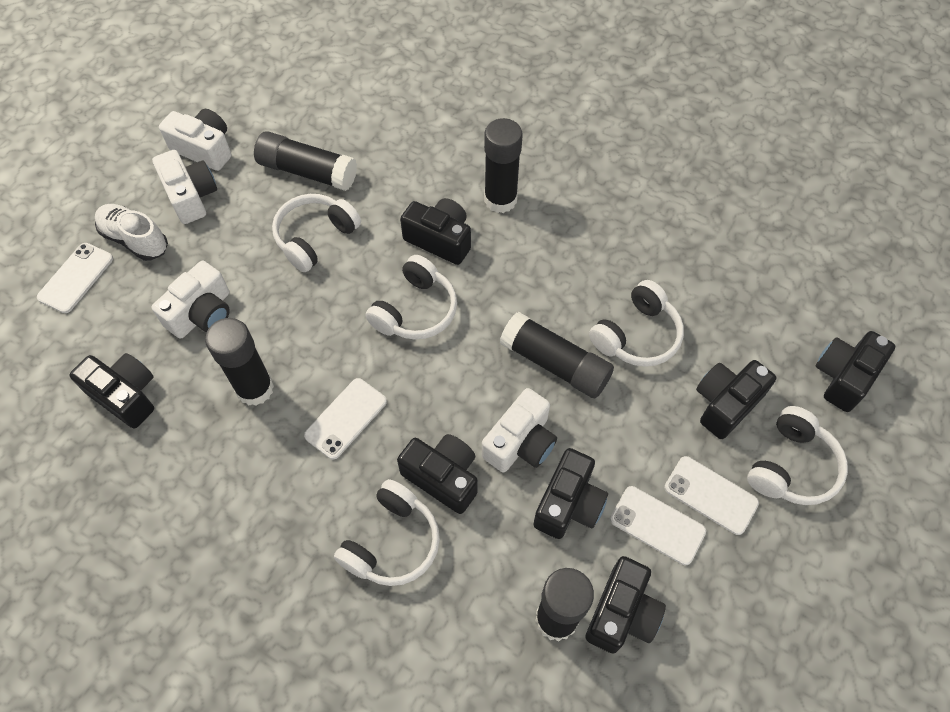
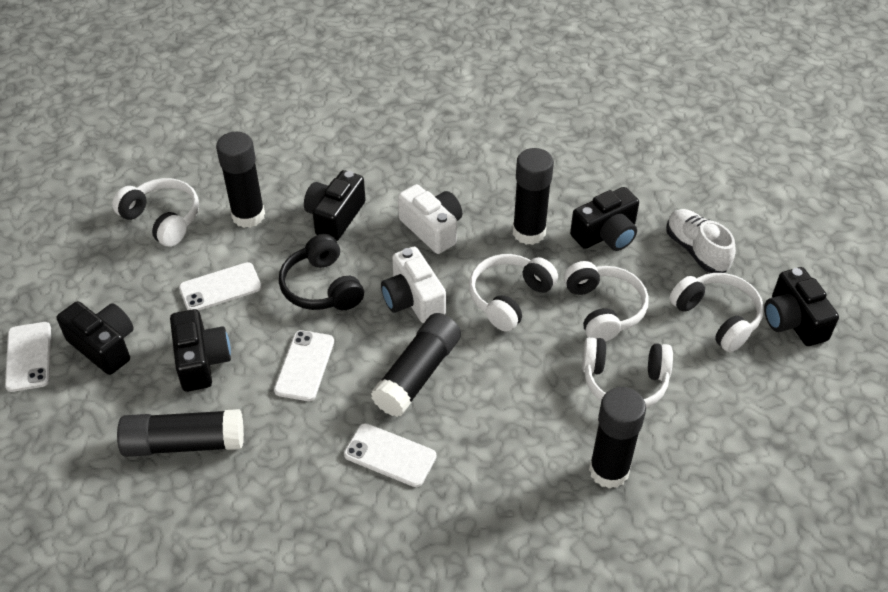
black camera: [69,353,154,428] [397,434,478,514] [400,198,471,265] [533,448,608,539] [585,556,666,654] [696,360,776,439] [816,331,895,412] = 7 -> [57,301,134,375] [170,309,231,392] [304,170,366,241] [570,187,639,251] [764,267,839,346] = 5
black headphones: none = 0 -> [279,234,364,310] = 1
white camera: [152,150,217,224] [152,261,230,339] [159,109,232,171] [482,388,557,472] = 4 -> [381,247,446,323] [398,184,462,254] = 2

